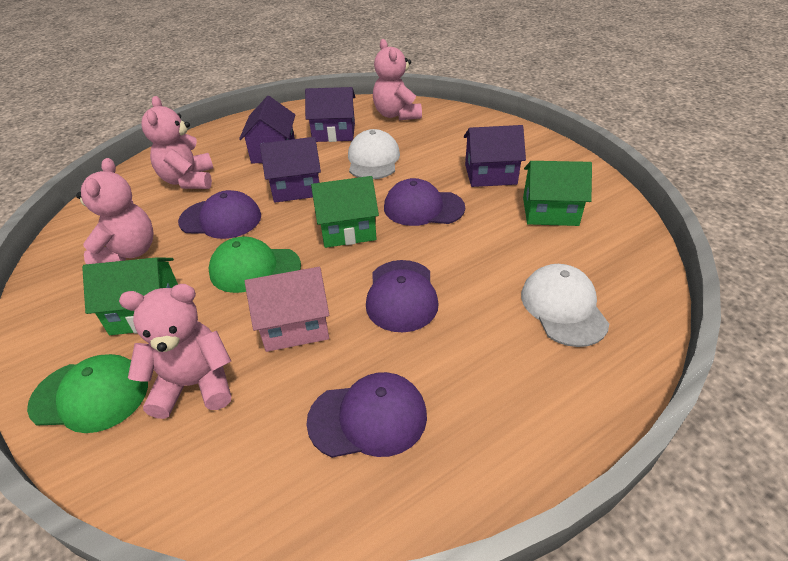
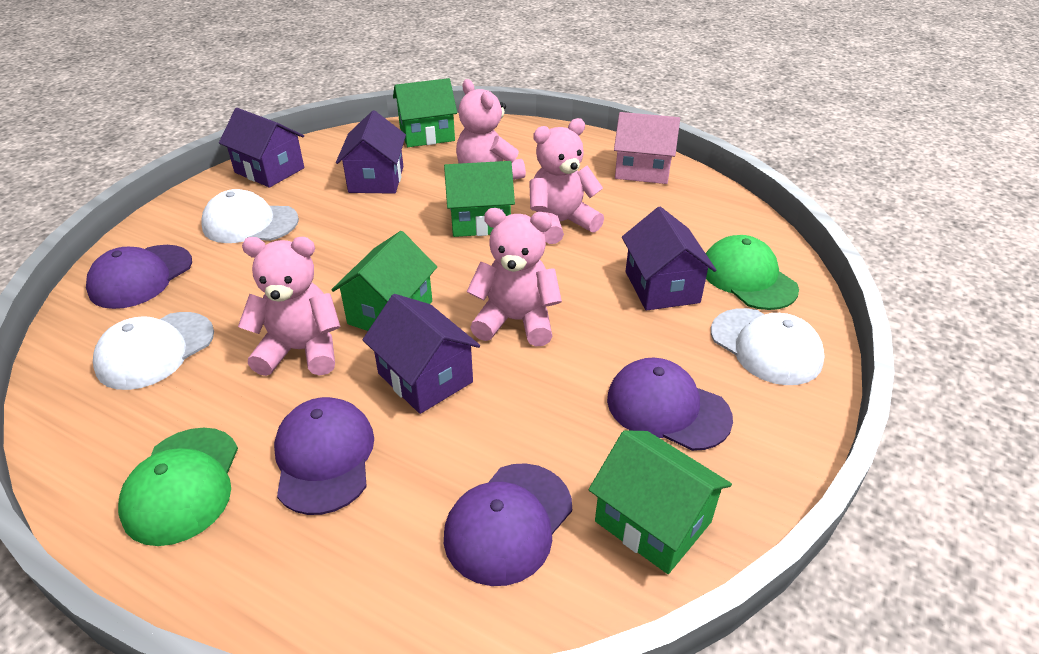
green house: [82,257,178,335] [311,176,379,248] [523,161,592,226] = 3 -> [331,231,437,331] [393,78,457,147] [444,161,515,237] [588,430,732,574] = 4
white cap: [348,129,400,179] [521,264,609,347] = 2 -> [93,312,214,390] [201,189,299,243] [711,308,825,385] = 3

